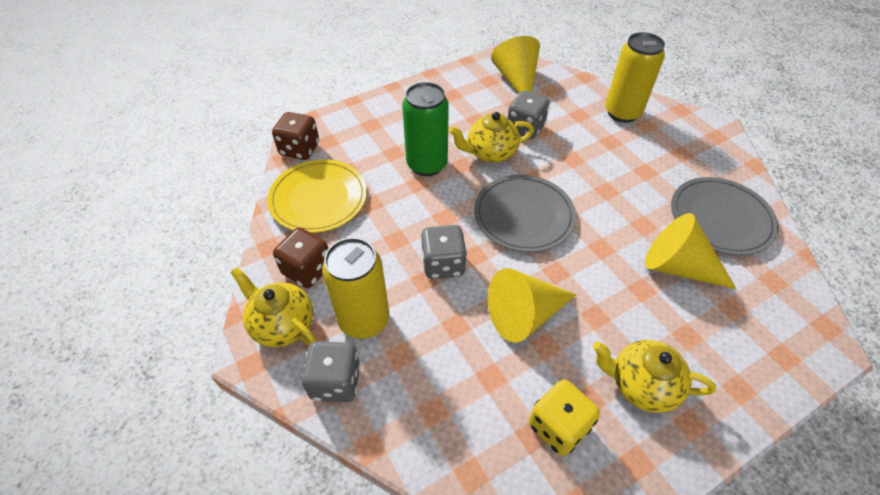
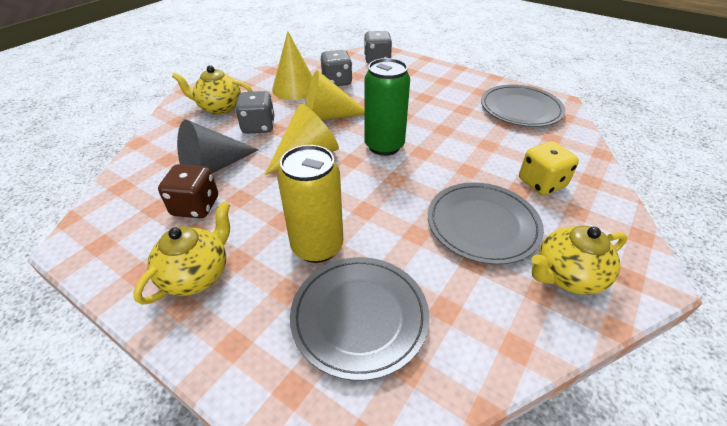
brown dice: [272,112,319,160] [273,228,329,288] = 2 -> [158,164,218,218] = 1
grey cone: none = 0 -> [177,120,259,173] = 1
grey plate: [474,175,576,252] [671,177,778,255] = 2 -> [290,257,429,381] [428,182,544,265] [481,85,565,127] = 3
yellow can: [322,237,390,339] [605,32,665,123] = 2 -> [277,145,343,263] = 1
yellow plate: [267,159,367,233] = 1 -> none = 0

